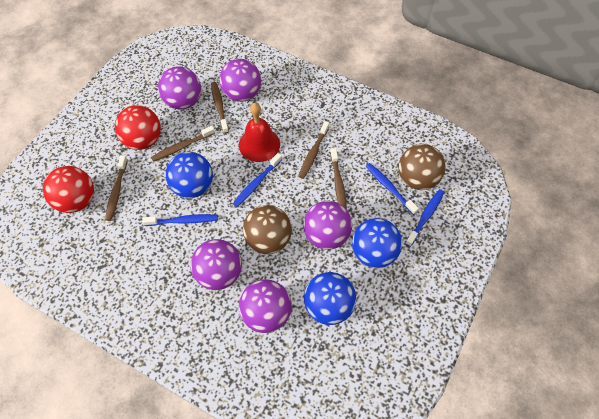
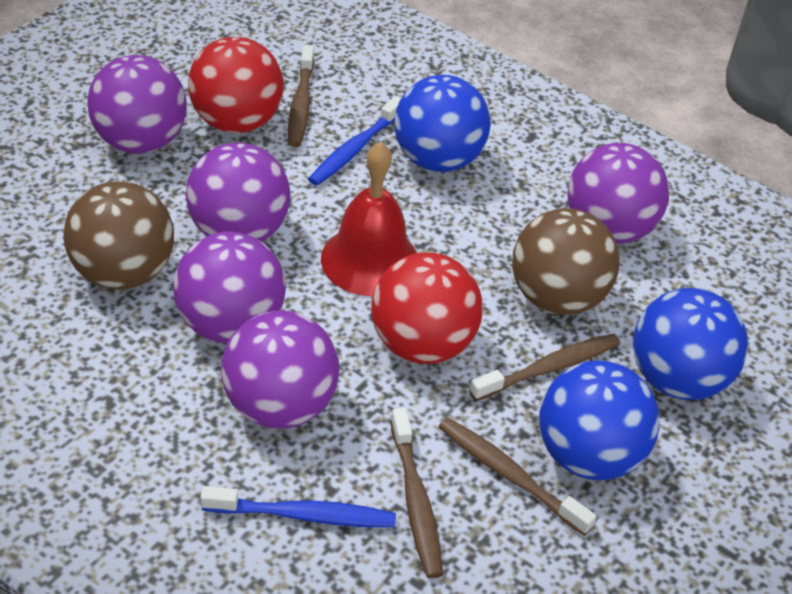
blue toothbrush: [142,214,218,226] [233,153,282,207] [366,163,419,215] [405,189,444,247] = 4 -> [200,486,396,528] [308,96,401,186] = 2
brown toothbrush: [105,156,128,221] [151,126,215,162] [211,82,229,134] [298,121,329,179] [330,148,347,210] = 5 -> [288,45,314,147] [391,408,443,578] [438,417,597,536] [469,334,620,401] = 4

